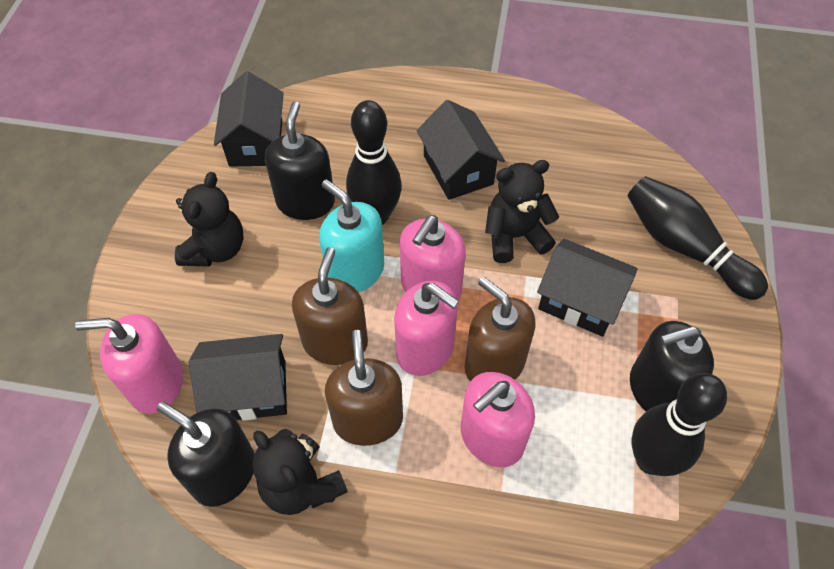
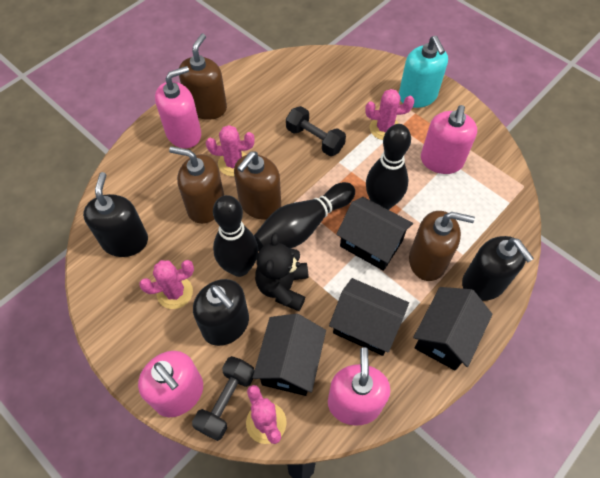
black dumbbell: none = 0 -> [192,356,255,441] [286,106,346,156] = 2
black teddy bear: [175,172,243,267] [253,429,348,515] [485,160,559,263] = 3 -> [255,233,309,311] = 1
brown soap dispenser: [292,247,368,365] [325,330,403,446] [465,277,535,381] = 3 -> [169,146,224,224] [179,34,227,120] [234,151,281,220] [409,211,475,281] = 4
pink cactus: none = 0 -> [139,260,194,309] [206,125,254,176] [246,385,287,444] [365,89,414,140] = 4

